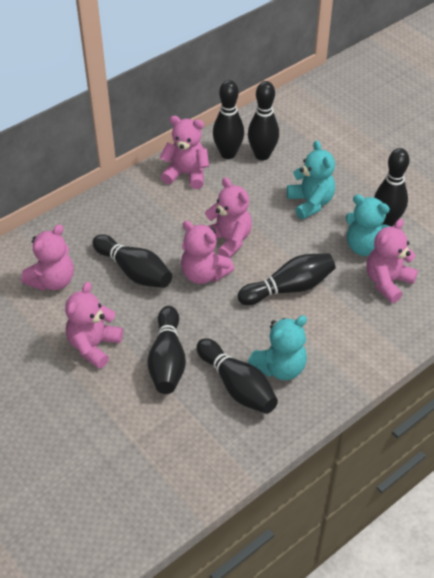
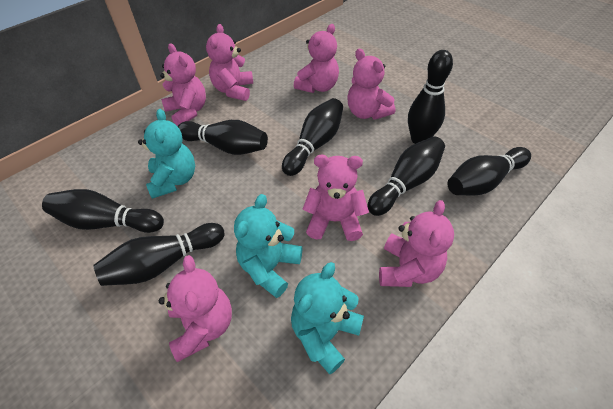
pink teddy bear: [21,224,74,291] [65,282,123,369] [160,116,209,189] [181,221,234,284] [205,177,252,258] [366,219,418,303] = 6 -> [159,255,232,362] [160,43,206,126] [206,24,254,101] [294,24,339,93] [302,155,369,241] [348,49,395,120] [379,200,454,287] = 7

